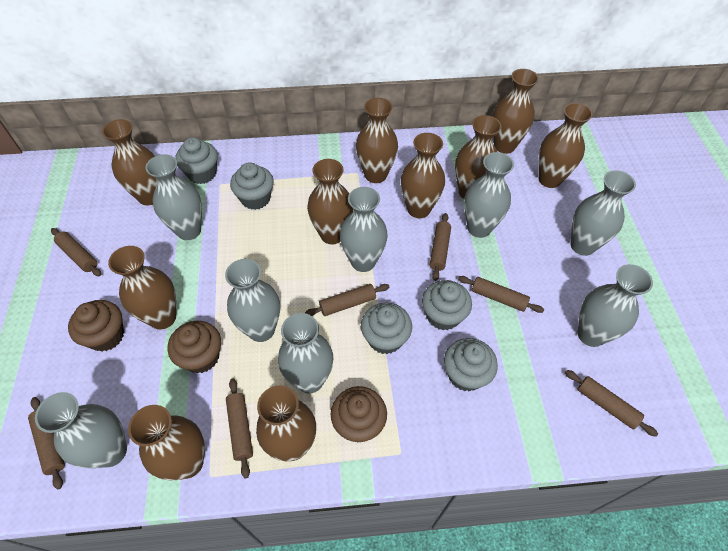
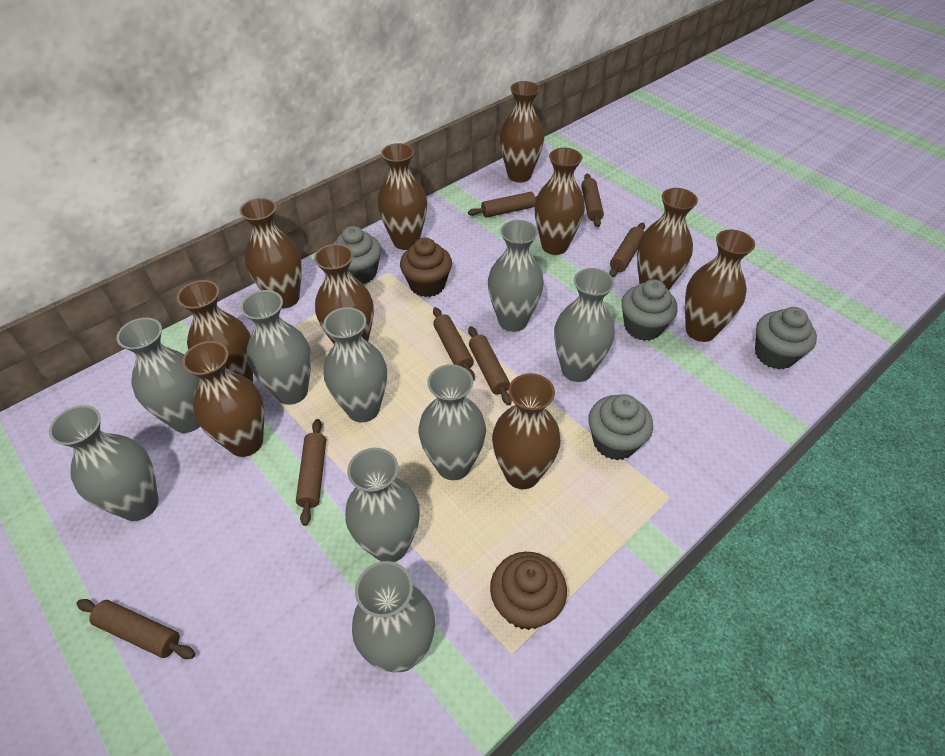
brown cupcake: [68,300,124,352] [168,321,221,373] [331,386,387,442] = 3 -> [400,238,452,297] [490,552,567,630] = 2
grey cupcake: [175,137,218,184] [230,162,274,210] [361,303,412,354] [422,280,472,330] [444,338,498,391] = 5 -> [333,226,381,284] [588,394,653,460] [621,279,678,341] [755,307,817,369] = 4
grey vase: [35,392,127,468] [145,154,202,240] [225,259,280,342] [278,313,333,393] [340,187,388,272] [464,152,514,238] [570,170,636,256] [577,264,653,347] = 8 -> [49,405,159,521] [116,318,200,433] [240,290,311,405] [323,307,387,422] [345,448,420,562] [352,561,435,672] [419,364,486,480] [488,220,544,332] [554,268,615,382] = 9

